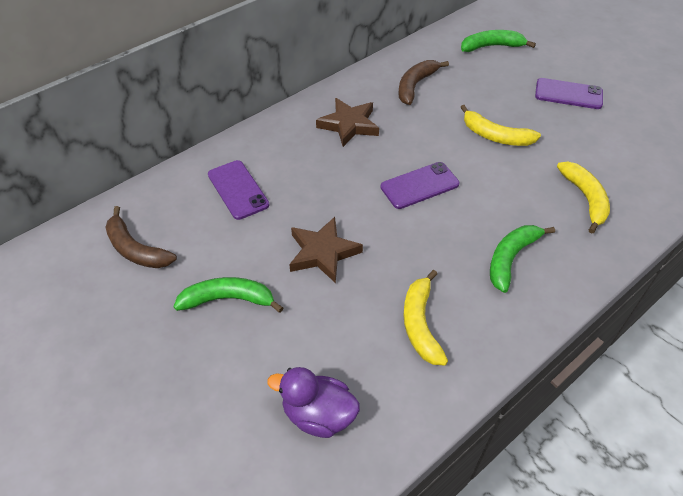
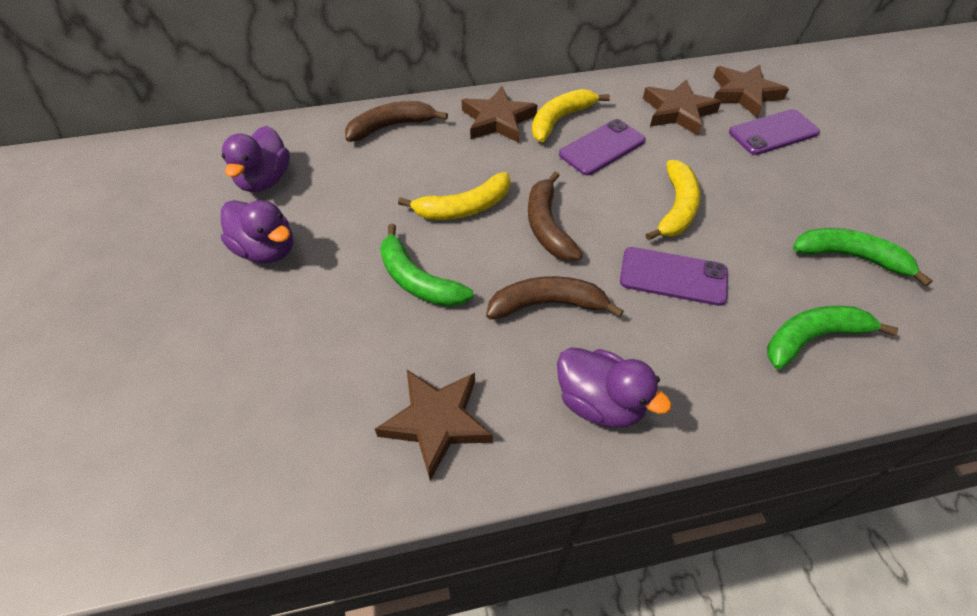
brown banana: [105,206,177,268] [398,60,449,105] = 2 -> [345,101,448,142] [486,276,624,320] [528,171,583,261] = 3
brown star: [289,217,363,283] [316,98,379,147] = 2 -> [375,370,493,481] [462,86,537,143] [643,79,721,136] [713,65,789,117] = 4
purple duck: [267,367,360,438] = 1 -> [221,200,293,263] [222,126,290,192] [557,347,672,428] = 3

